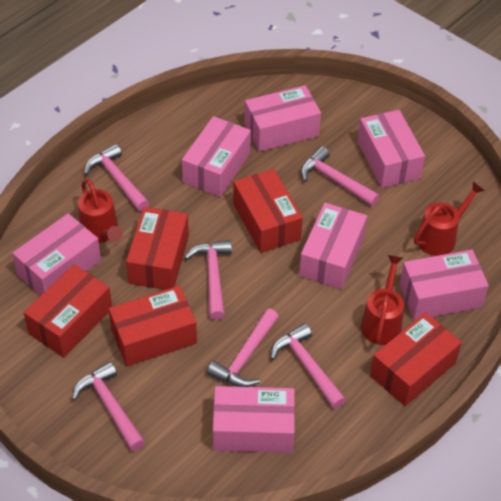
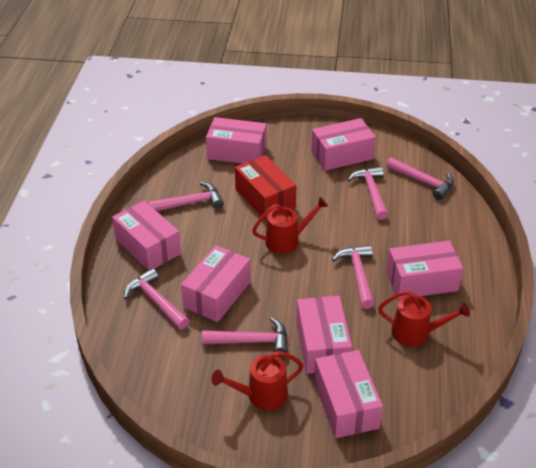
red box: [24,264,112,357] [109,286,197,366] [126,207,189,290] [233,169,303,253] [370,312,462,406] = 5 -> [235,155,296,220] = 1

